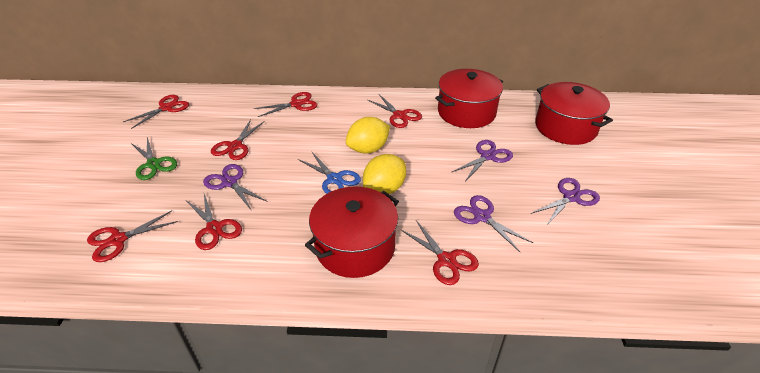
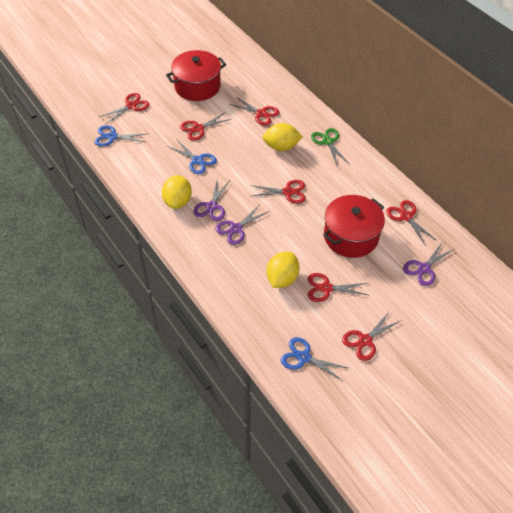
blue scissors: [298,151,361,194] = 1 -> [94,125,149,147] [167,140,217,174] [281,337,348,381] = 3
purple scissors: [203,164,268,211] [452,140,513,181] [454,195,533,253] [531,178,600,226] = 4 -> [194,180,230,221] [215,204,270,245] [403,241,454,286] = 3
red pot: [305,186,399,278] [435,69,503,128] [535,82,613,145] = 3 -> [166,50,226,101] [323,195,385,258] = 2
yellow lemon: [345,117,390,154] [363,154,406,194] = 2 -> [162,175,192,209] [263,123,303,151] [267,252,300,288] = 3

